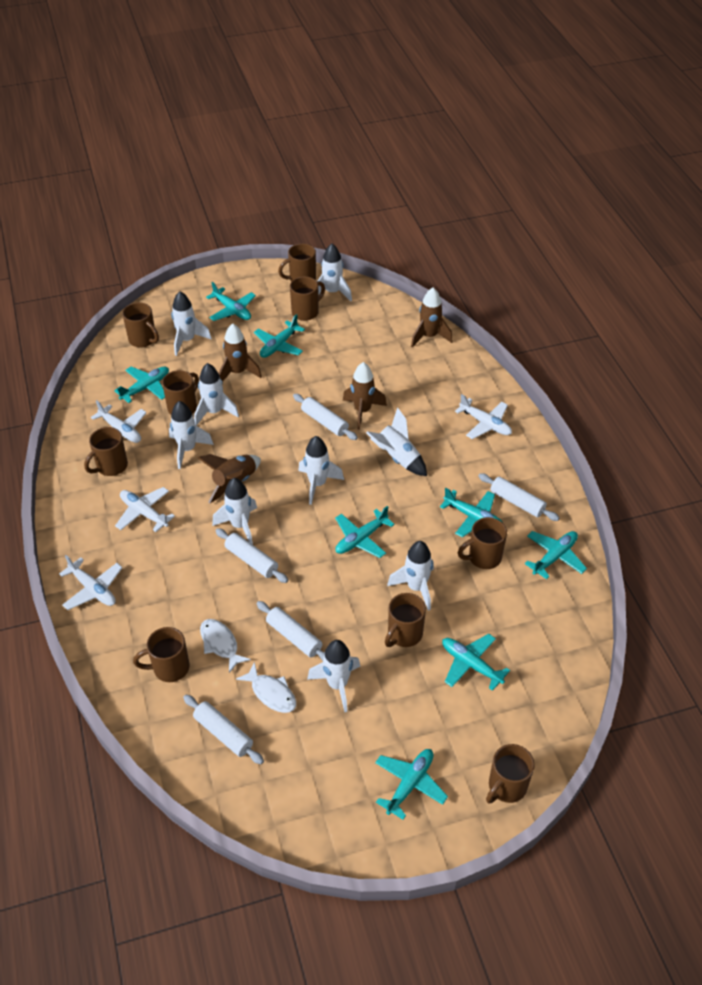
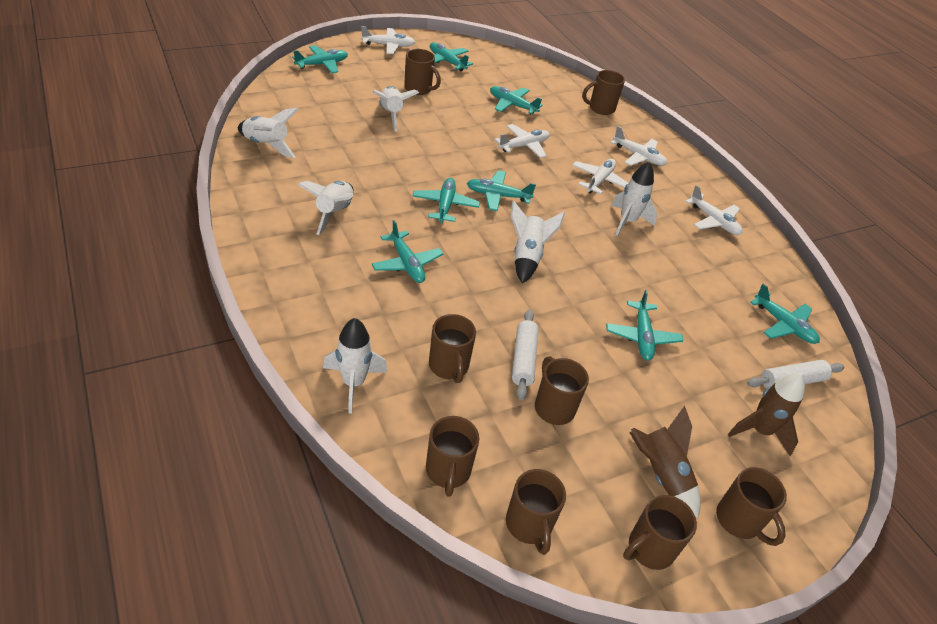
brown mug: [84,427,128,476] [122,302,159,348] [133,627,189,682] [162,370,199,414] [278,243,316,282] [290,276,325,321] [385,593,426,647] [458,517,507,569] [486,744,535,804] = 9 -> [404,49,441,95] [426,416,479,497] [429,314,476,383] [506,469,566,555] [535,356,589,425] [582,70,625,115] [623,495,697,570] [716,467,787,546] = 8
brown rocket: [198,454,261,503] [218,323,262,382] [343,362,387,430] [411,288,453,348] = 4 -> [629,406,701,518] [728,373,805,456] = 2
white fish: [200,619,251,673] [236,662,296,713] = 2 -> none = 0
white plane: [59,555,123,610] [91,400,147,443] [115,487,175,532] [455,394,512,439] = 4 -> [361,26,415,54] [494,124,550,158] [572,159,628,194] [610,126,667,166] [685,185,743,235] = 5
white rocket: [169,401,214,469] [171,291,212,356] [194,363,239,426] [212,478,257,545] [298,436,344,505] [307,640,360,712] [318,243,352,301] [366,407,427,476] [387,541,434,611] = 9 -> [238,108,299,158] [297,181,354,235] [323,318,387,414] [373,86,419,132] [511,200,565,284] [611,162,657,236] = 6
white rolling pin: [183,695,264,764] [215,528,288,583] [257,601,325,661] [293,394,358,440] [478,473,560,521] = 5 -> [512,309,539,400] [747,360,844,389] = 2

